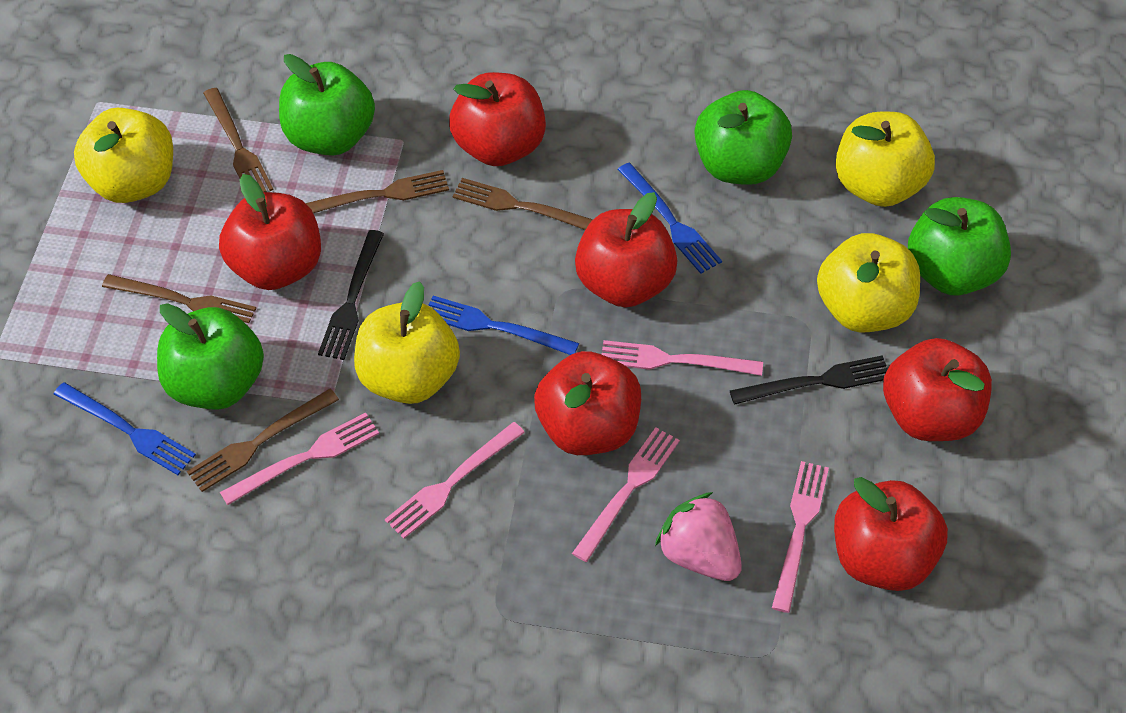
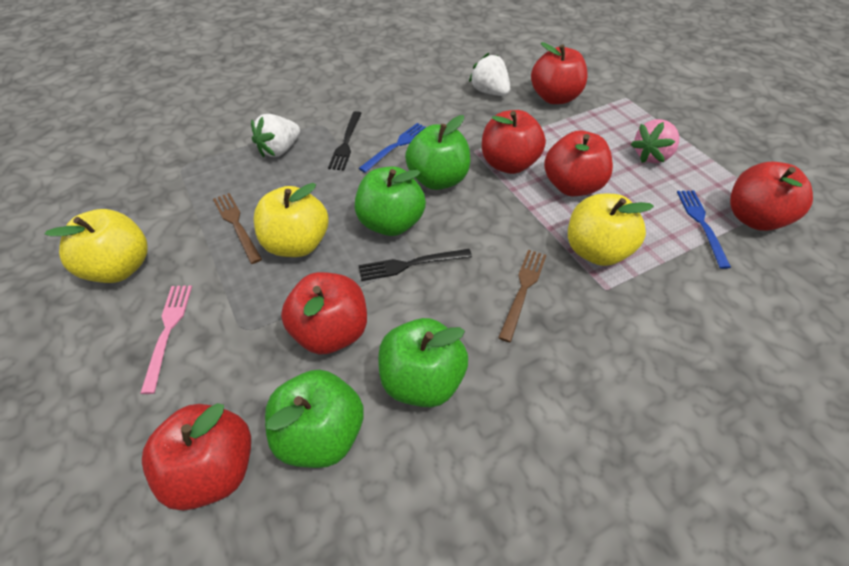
blue fork: [54,382,196,475] [429,296,579,355] [617,163,722,274] = 3 -> [359,123,426,173] [677,191,731,269] = 2
brown fork: [102,274,256,326] [187,389,339,492] [203,88,273,192] [306,170,449,213] [453,178,593,230] = 5 -> [213,193,262,264] [498,250,547,342] = 2
pink fork: [220,412,379,505] [385,422,525,539] [572,427,680,562] [601,340,763,376] [772,461,829,613] = 5 -> [140,285,192,394] = 1
white strawberry: none = 0 -> [251,114,300,157] [469,53,510,96] = 2
yellow apple: [74,108,173,203] [354,281,460,404] [817,233,920,333] [835,112,935,207] = 4 -> [45,209,148,283] [254,183,328,257] [568,194,654,266] = 3

